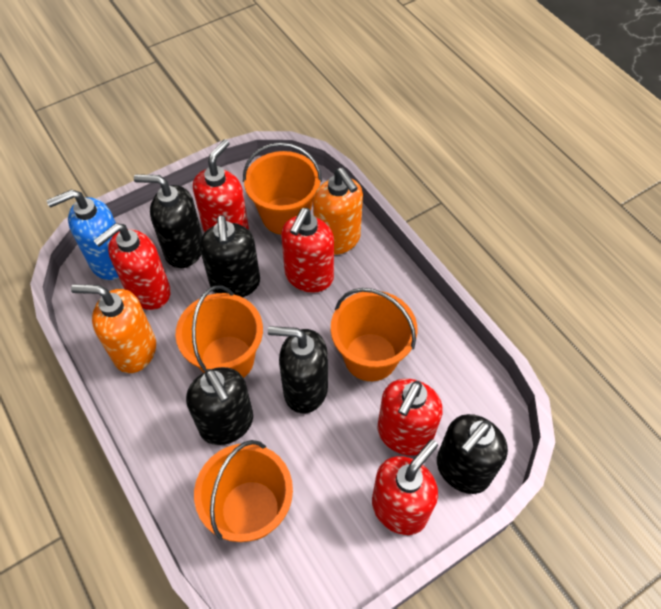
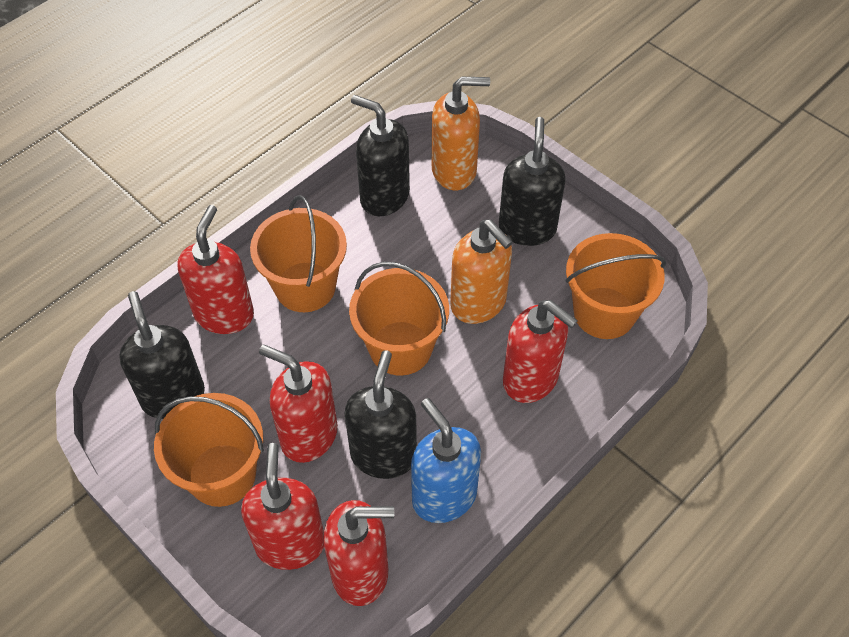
black soap dispenser: [134,174,202,268] [186,367,253,445] [199,215,260,298] [268,326,328,414] [437,414,508,494] = 5 -> [119,291,205,419] [345,351,417,479] [351,95,410,216] [499,117,566,246] = 4

